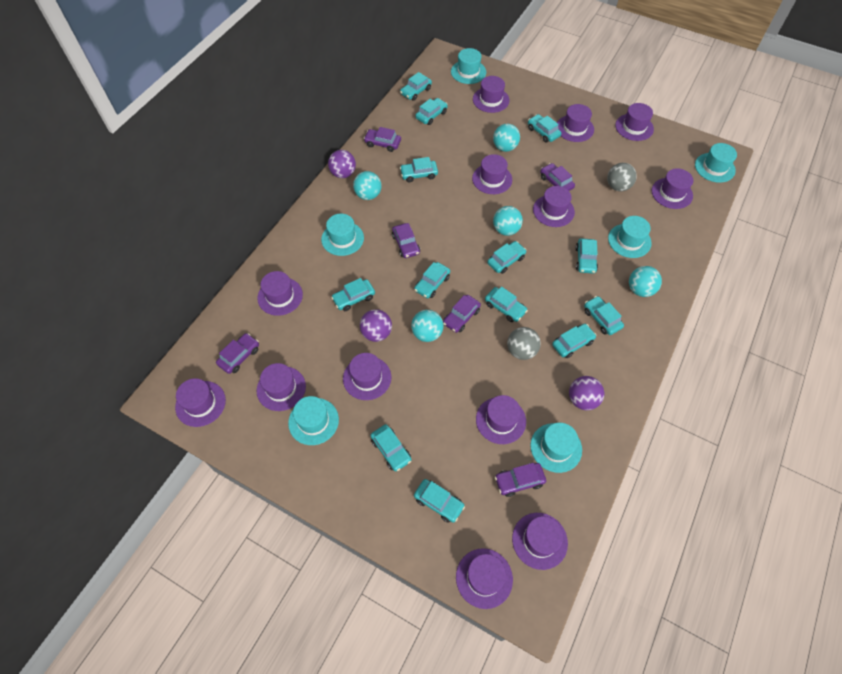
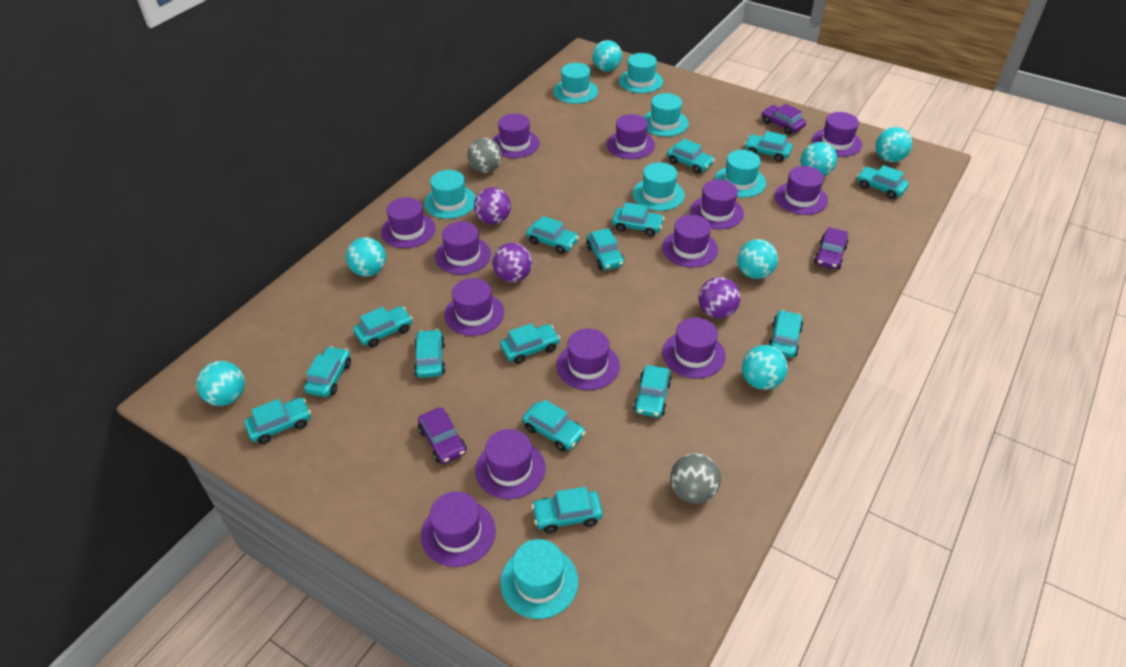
purple car: [216,333,259,374] [364,127,401,152] [392,223,420,258] [443,295,481,333] [495,463,546,497] [540,163,575,191] = 6 -> [418,407,467,464] [762,104,806,134] [814,227,848,269] = 3
turquoise ball: [353,171,382,200] [411,310,444,342] [493,124,520,152] [493,206,523,236] [629,266,662,297] = 5 -> [196,361,245,406] [346,237,386,277] [592,40,622,72] [737,239,778,279] [742,345,788,390] [801,142,837,176] [875,127,912,162] = 7
turquoise car: [331,278,375,311] [370,424,412,472] [400,72,432,101] [400,157,438,182] [414,262,450,298] [414,479,465,523] [415,98,448,125] [485,286,528,322] [487,241,526,274] [528,114,561,143] [552,324,596,358] [575,238,598,274] [584,296,624,335] = 13 -> [244,398,311,444] [304,346,351,397] [353,306,413,348] [414,329,445,378] [500,323,560,364] [522,399,586,451] [526,216,579,254] [532,487,603,534] [586,228,624,270] [612,202,664,236] [633,365,672,417] [667,139,715,174] [744,131,793,162] [768,310,803,358] [857,165,909,199] = 15
turquoise hat: [288,396,339,445] [321,214,364,256] [451,48,486,84] [530,423,582,473] [608,216,652,258] [695,143,737,183] = 6 -> [424,170,476,219] [500,539,578,619] [553,63,598,104] [619,53,663,93] [632,162,685,211] [643,93,689,137] [714,150,766,198] = 7

